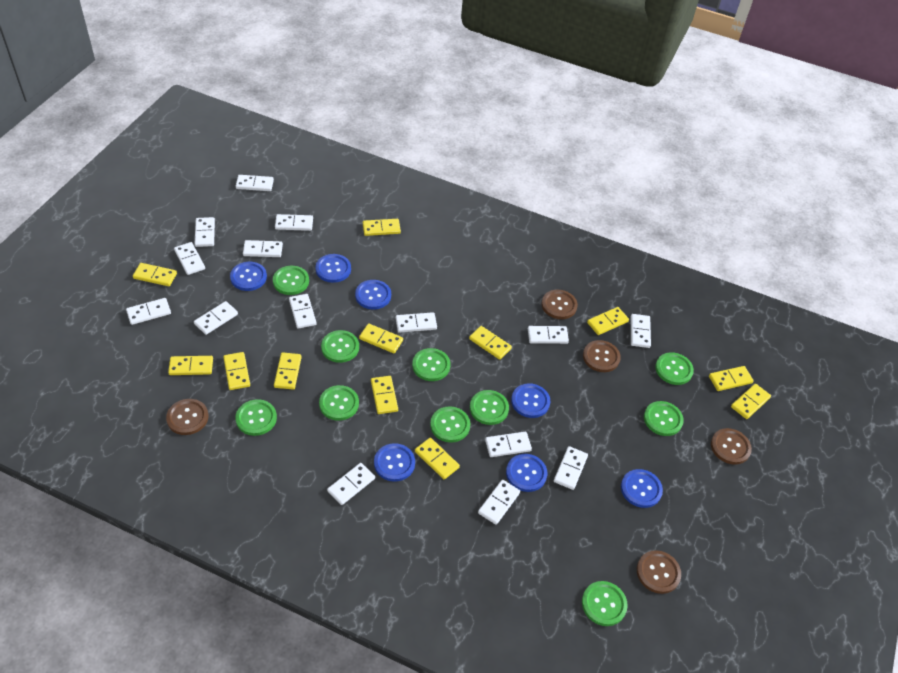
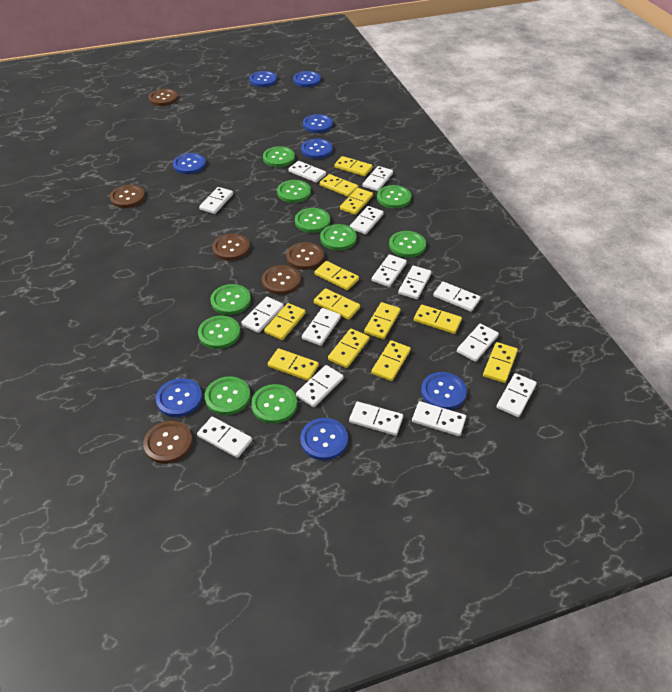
blue button: [230,262,267,291] [316,254,351,283] [355,280,391,310] [374,443,415,482] [506,454,548,492] [511,383,550,418] [621,469,663,508] = 7 -> [156,378,202,417] [173,153,206,174] [249,71,277,87] [293,71,321,87] [300,418,348,461] [301,139,333,159] [303,114,333,133] [421,372,467,410] = 8
brown button: [166,399,208,435] [541,290,578,319] [583,340,621,372] [637,550,681,594] [711,428,752,465] = 5 -> [110,185,145,208] [143,421,193,464] [149,89,178,106] [212,234,250,261] [262,265,301,295] [286,242,324,270] = 6

